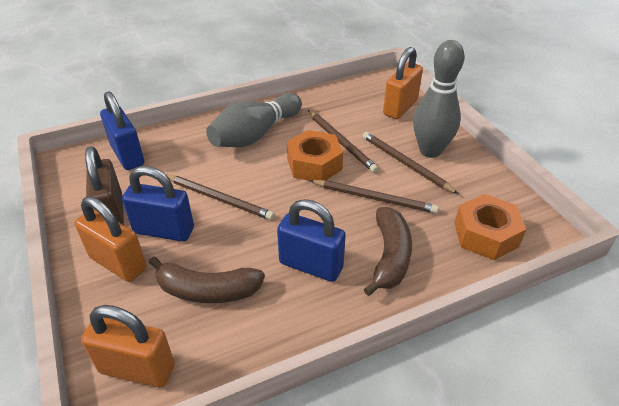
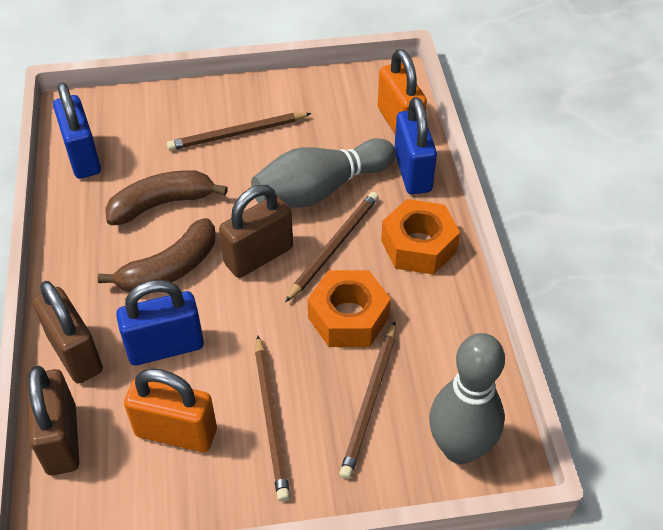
brown padlock: [85,147,124,225] = 1 -> [28,366,79,475] [33,281,103,384] [219,185,293,278] = 3
orange padlock: [74,196,147,282] [81,305,175,388] [383,47,423,119] = 3 -> [124,368,217,452] [378,49,427,133] = 2

